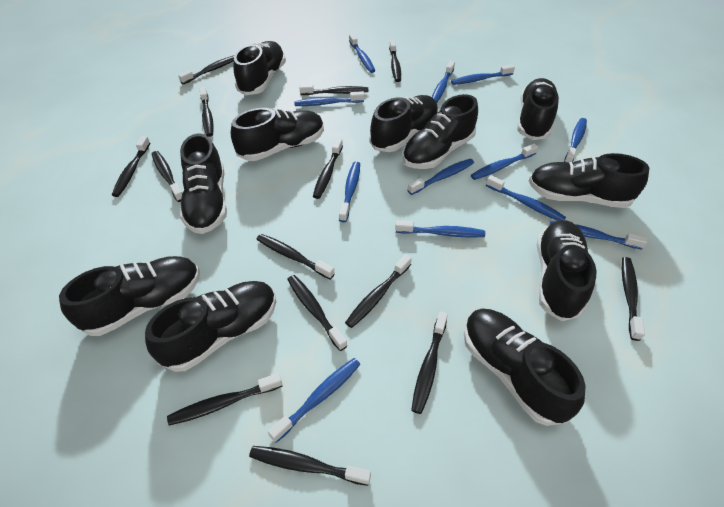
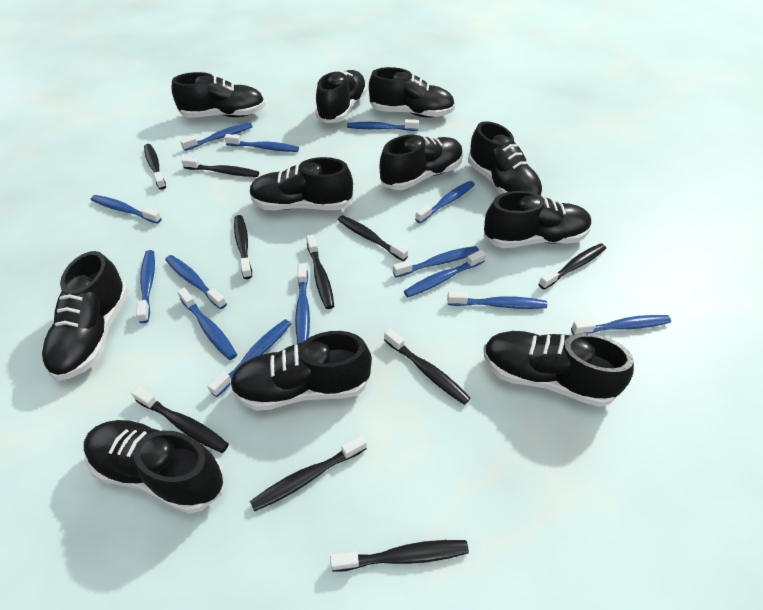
black toothbrush: [112,136,150,197] [152,151,183,202] [167,373,282,426] [178,55,235,85] [200,87,214,137] [249,446,371,486] [256,234,335,279] [287,275,347,351] [299,84,369,95] [313,138,343,199] [345,254,412,328] [389,40,401,82] [411,312,448,414] [622,257,645,341] = 14 -> [131,387,229,453] [144,144,166,190] [181,157,259,177] [234,215,252,279] [250,435,367,512] [306,235,334,309] [330,540,469,572] [338,215,408,261] [384,329,471,405] [539,243,606,290] = 10
blue toothbrush: [268,358,360,443] [294,91,364,106] [339,161,360,222] [349,34,375,73] [395,220,485,238] [408,159,474,195] [432,61,455,103] [451,65,515,85] [471,144,538,180] [486,175,566,221] [549,221,647,249] [564,118,587,163] = 12 -> [91,195,162,224] [136,250,155,323] [165,255,227,309] [177,288,237,360] [180,123,253,151] [208,319,291,397] [224,134,299,152] [295,263,310,343] [347,119,419,131] [393,246,479,277] [404,250,486,297] [415,181,475,223] [447,291,547,309] [571,315,671,335] = 14

